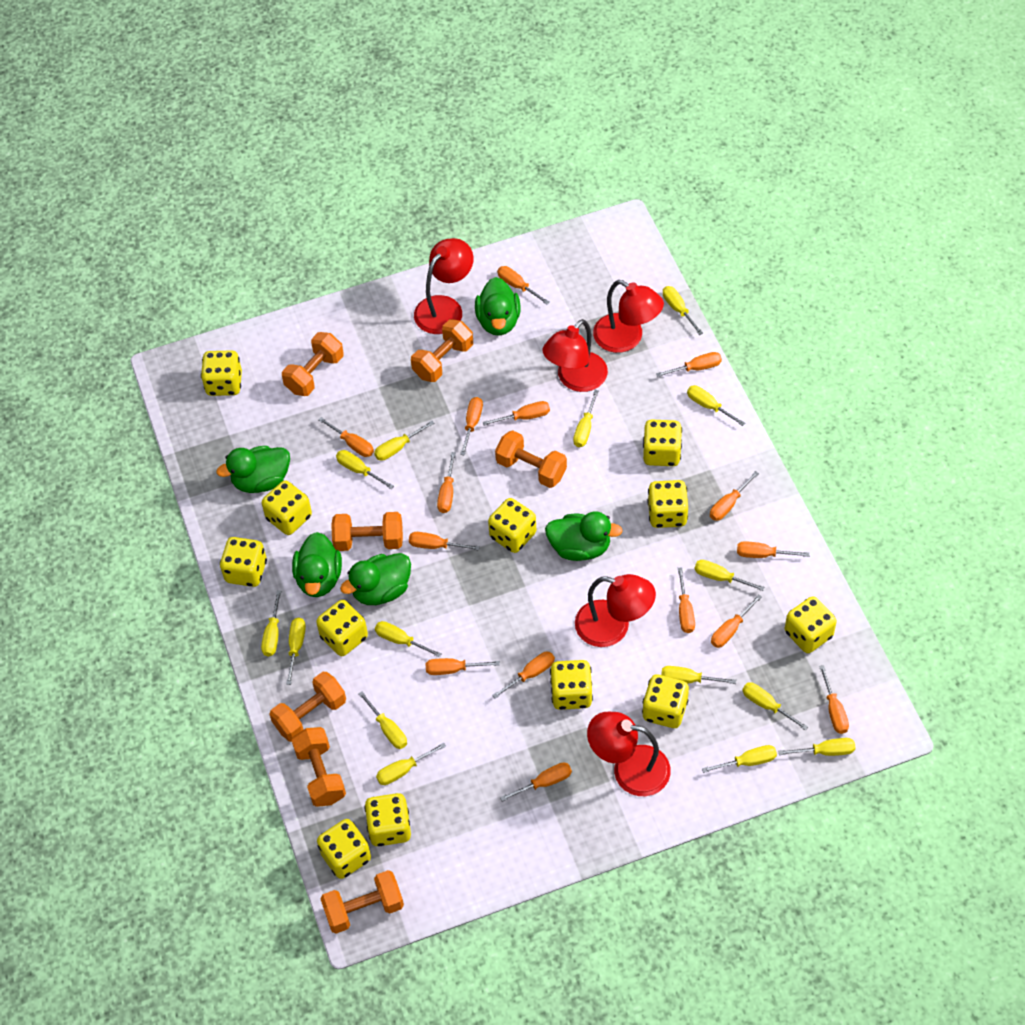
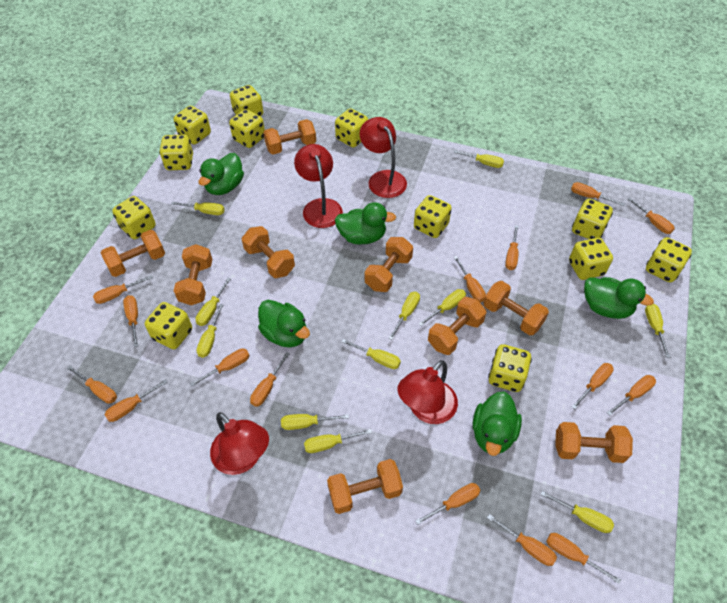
orange dumbbell: [269,672,346,742] [282,332,344,396] [291,727,346,807] [320,870,404,934] [331,512,403,551] [411,319,473,382] [495,430,567,488] = 7 -> [101,230,165,277] [174,244,212,305] [242,226,295,278] [263,119,316,155] [327,459,403,514] [365,237,413,292] [428,297,486,355] [483,281,549,335] [555,422,633,463] = 9
red lamp: [414,238,474,334] [543,319,608,392] [575,574,656,647] [587,712,671,796] [593,280,664,353] = 5 -> [210,412,269,475] [294,144,343,228] [360,117,407,198] [397,360,458,424] = 4
yellow screwdriver: [261,590,281,656] [286,618,306,685] [336,450,394,489] [358,691,407,749] [374,421,435,461] [375,621,442,658] [376,743,446,785] [573,390,599,447] [661,666,736,684] [663,286,703,335] [687,385,746,426] [694,560,765,591] [702,745,777,773] [742,682,808,730] [779,738,856,756] = 15 -> [171,202,225,215] [196,278,231,326] [196,304,223,358] [281,414,349,430] [304,429,372,453] [342,339,401,369] [389,292,420,340] [419,289,466,326] [453,150,504,168] [541,491,614,533] [645,304,670,358] = 11

